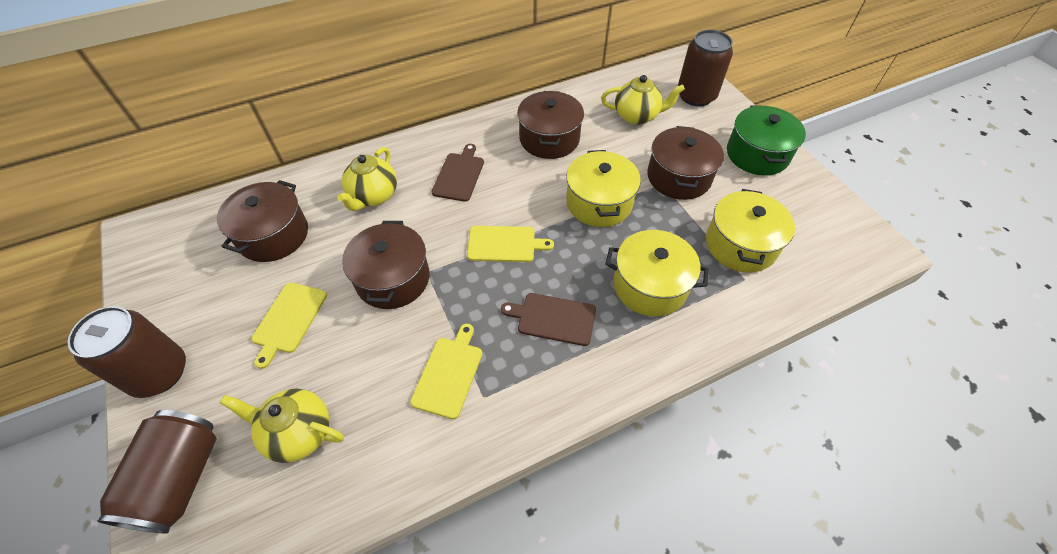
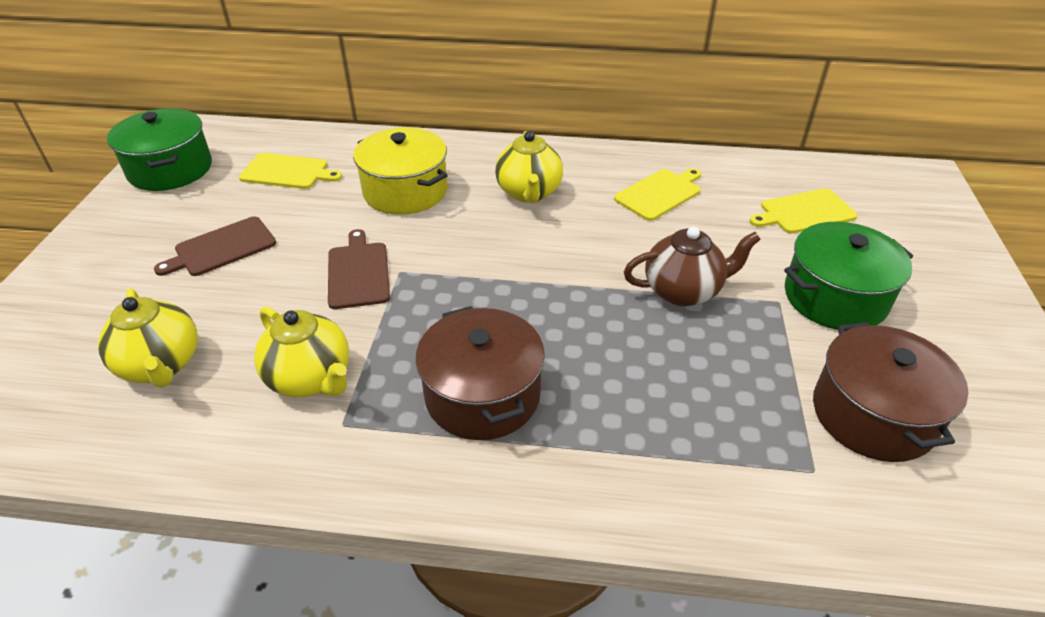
brown can: [68,306,186,398] [97,410,216,533] [678,30,733,106] = 3 -> none = 0
brown pot: [217,180,308,262] [342,221,430,309] [517,91,584,159] [647,126,724,200] = 4 -> [416,306,545,440] [813,322,969,462] = 2
brown teapot: none = 0 -> [624,227,761,306] = 1
green pot: [727,105,806,176] = 1 -> [107,108,212,191] [784,222,913,330] = 2
yellow pot: [566,150,641,227] [605,230,709,317] [706,189,795,273] = 3 -> [353,127,448,215] = 1

